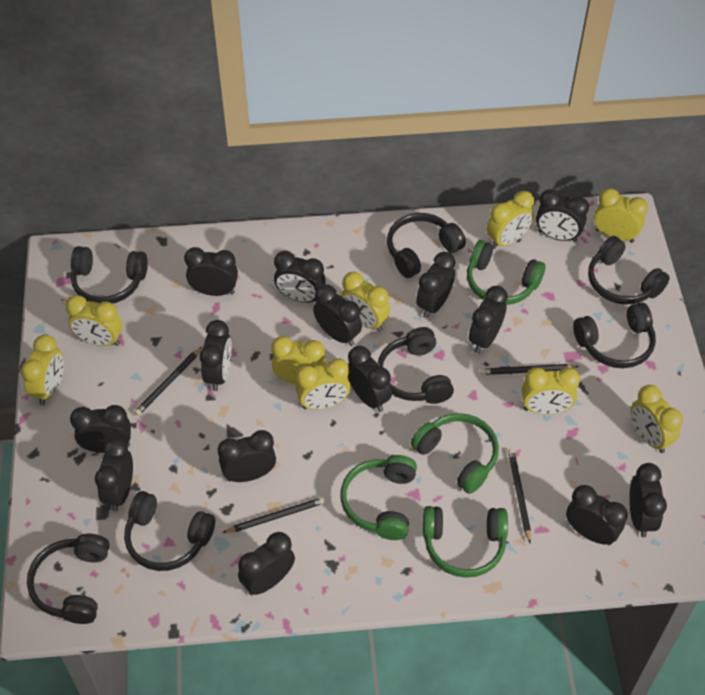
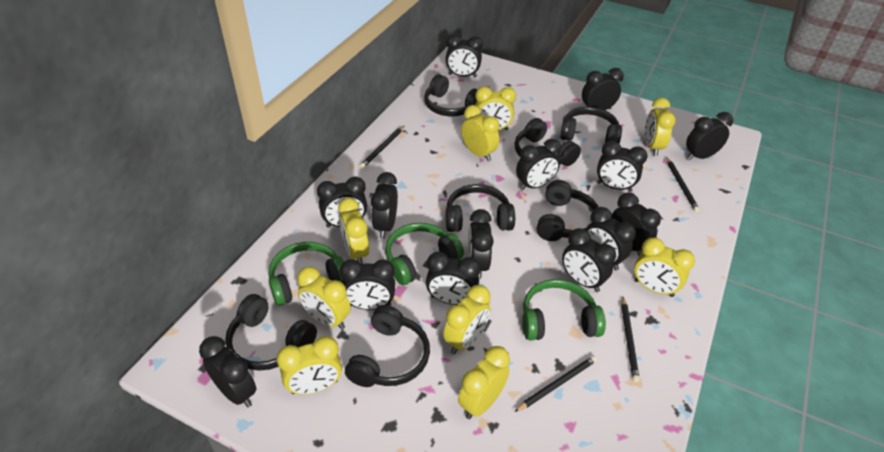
green headphones: [340,455,417,540] [411,413,499,494] [423,506,508,578] [467,240,545,305] = 4 -> [268,242,344,306] [385,223,464,285] [522,279,606,340] = 3

